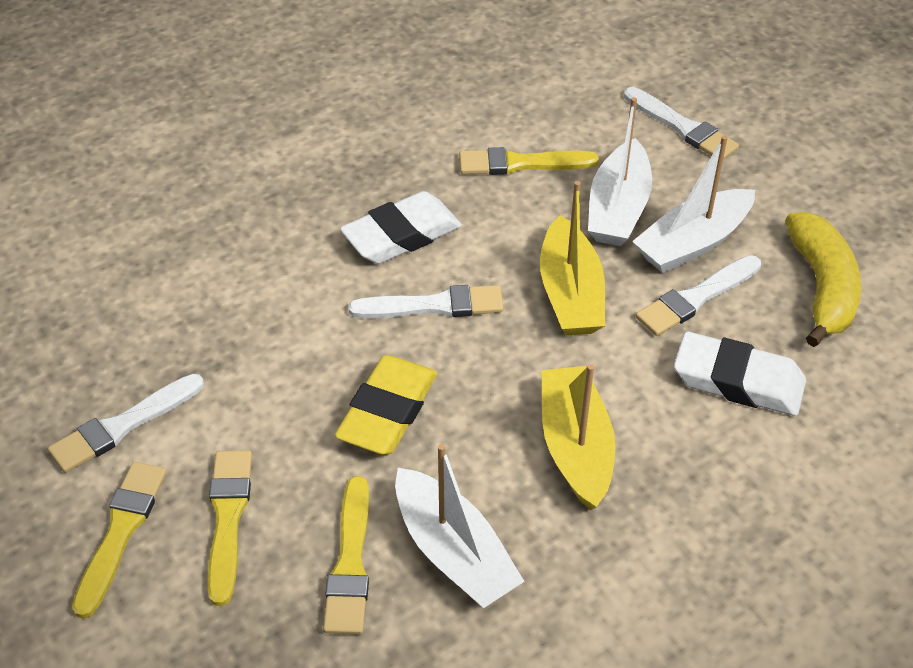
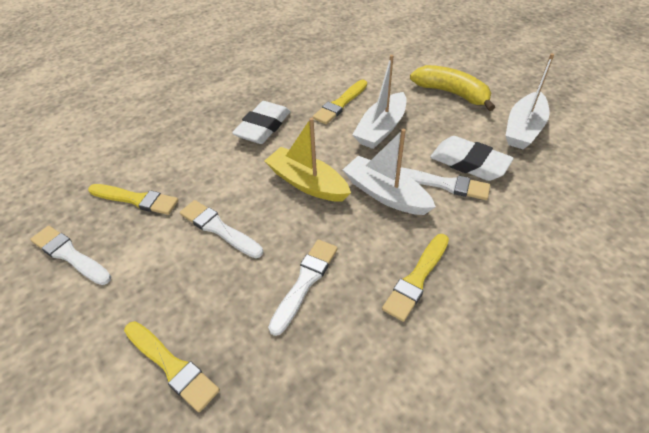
yellow boat: [540,181,605,336] [542,364,616,510] = 2 -> [265,117,351,202] = 1
yellow eraser: [335,355,437,455] = 1 -> none = 0

